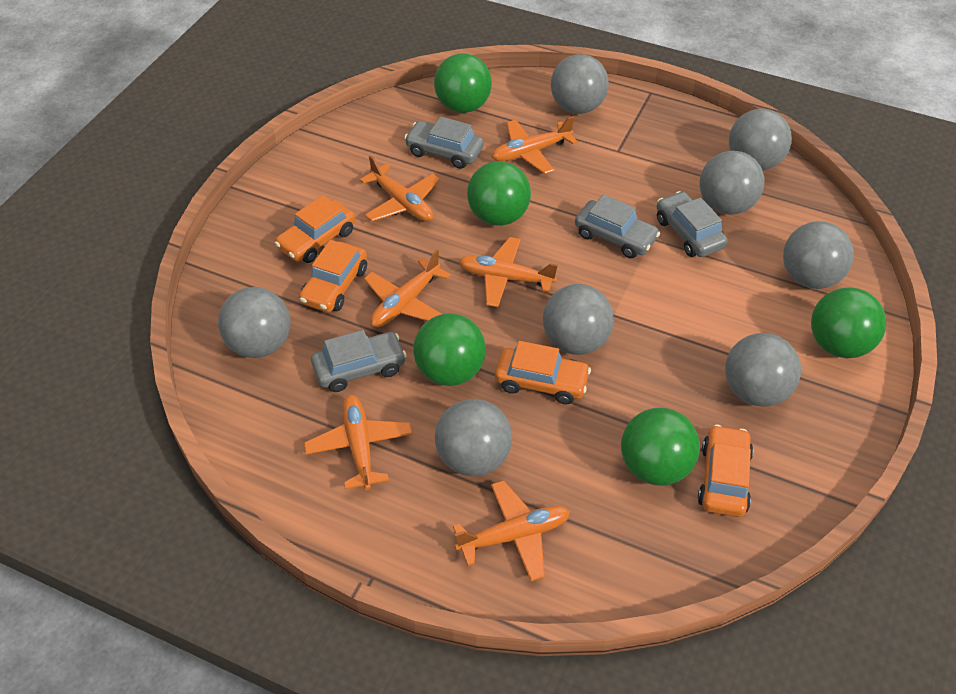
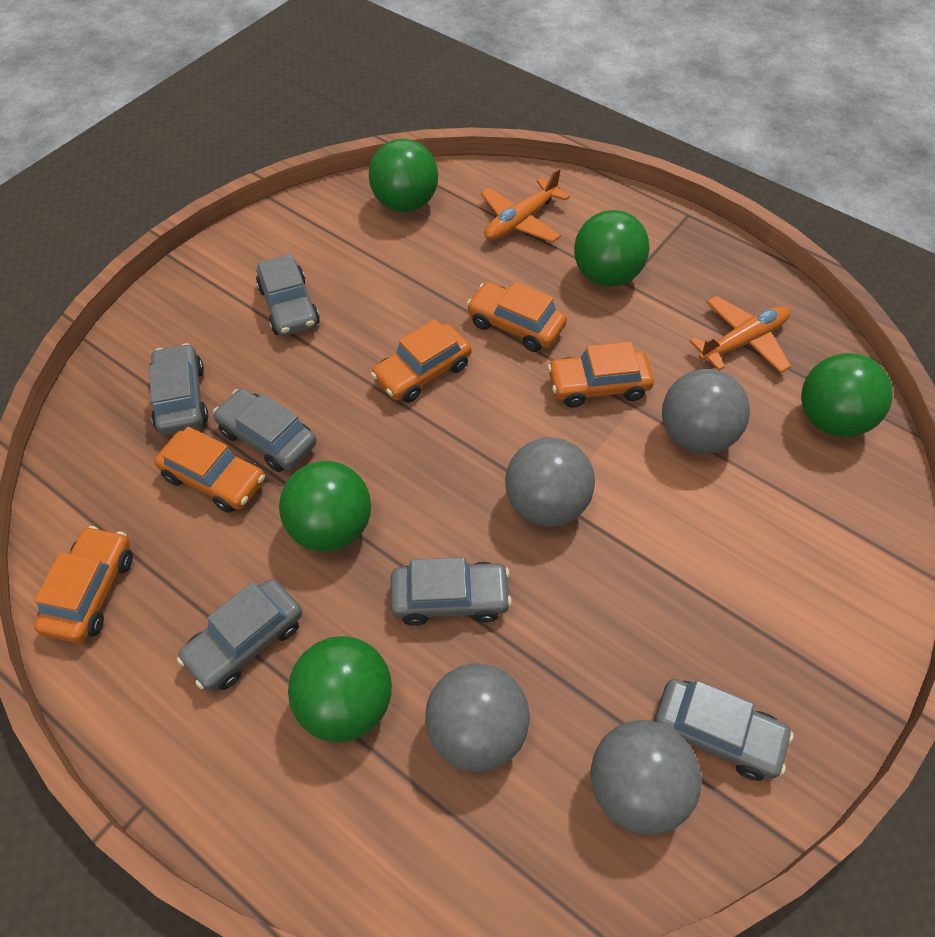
grey ball: [218,287,291,358] [435,399,512,476] [543,284,614,355] [551,54,609,114] [699,151,765,215] [725,333,801,407] [729,109,792,170] [783,221,854,289] = 8 -> [425,663,530,772] [505,437,595,527] [591,720,701,835] [662,369,750,454] = 4
grey car: [311,330,407,392] [404,116,484,169] [575,194,660,258] [657,191,728,257] = 4 -> [149,343,208,435] [177,579,302,691] [213,388,317,472] [256,254,320,336] [391,557,512,626] [654,679,794,781] = 6
orange car: [275,195,355,263] [299,240,367,312] [495,341,591,404] [698,424,753,517] = 4 -> [34,526,133,643] [155,427,265,513] [371,319,471,403] [466,282,567,352] [547,342,654,408] = 5
orange plane: [304,395,412,490] [360,155,440,221] [364,250,451,327] [453,480,570,581] [458,237,558,307] [492,116,578,174] = 6 -> [481,168,570,243] [689,296,791,373] = 2

